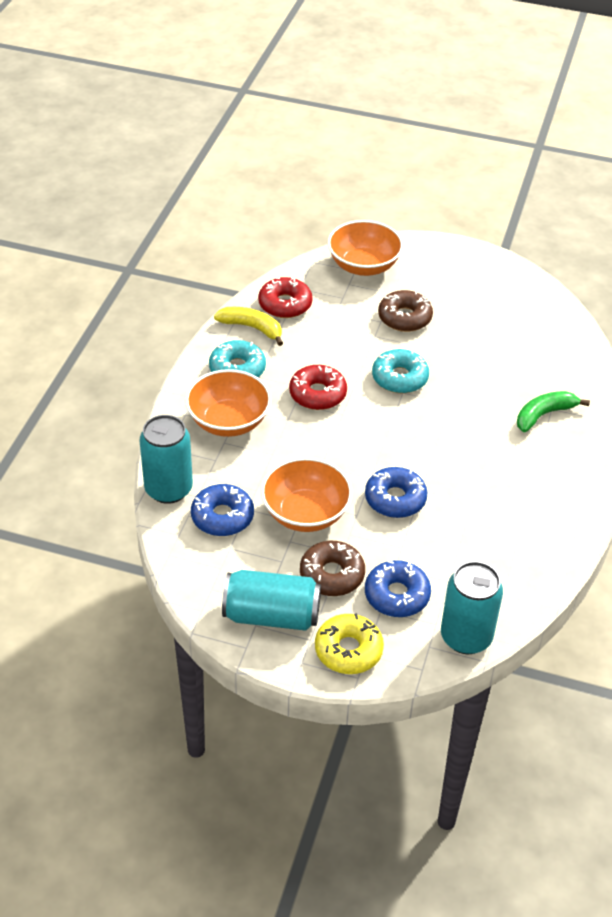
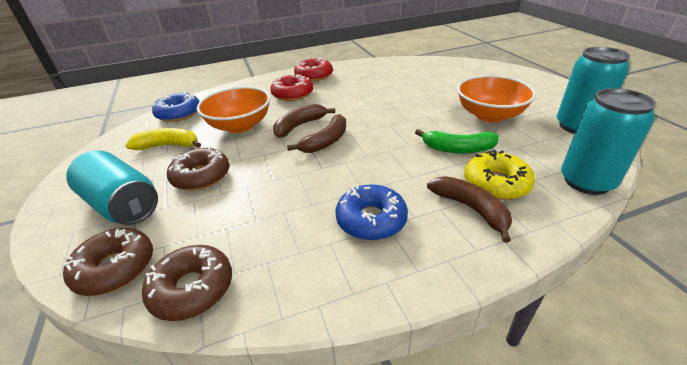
blue donut: [191,484,254,536] [365,467,428,518] [365,560,431,617] = 3 -> [152,91,200,122] [336,184,408,241] = 2
brown banana: none = 0 -> [273,104,335,138] [287,114,346,153] [427,176,512,243] = 3
brown donut: [300,541,365,596] [378,290,433,332] = 2 -> [63,228,153,296] [142,245,232,321] [167,146,230,191] = 3
orange bowl: [185,369,271,437] [261,458,352,532] [328,220,403,276] = 3 -> [197,86,270,133] [457,75,536,122] = 2
turquoise donut: [209,340,266,377] [372,349,429,393] = 2 -> none = 0

